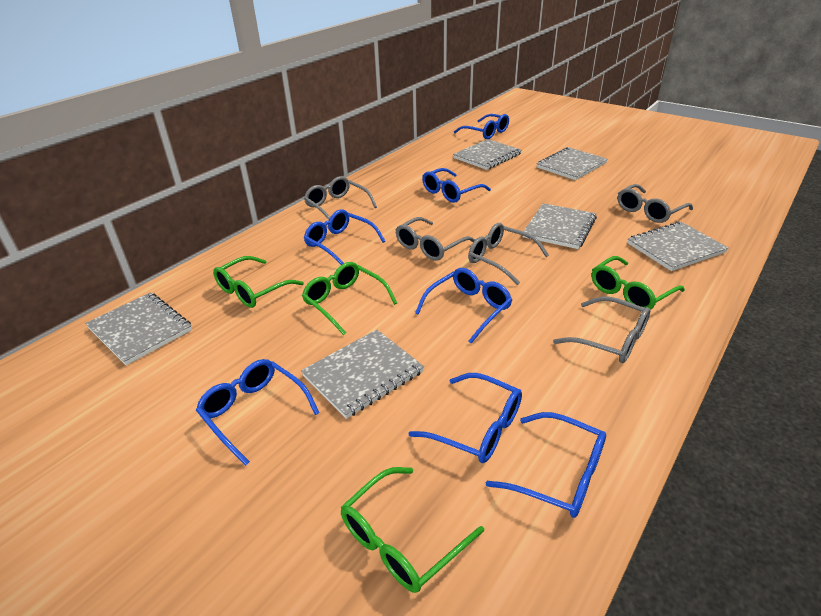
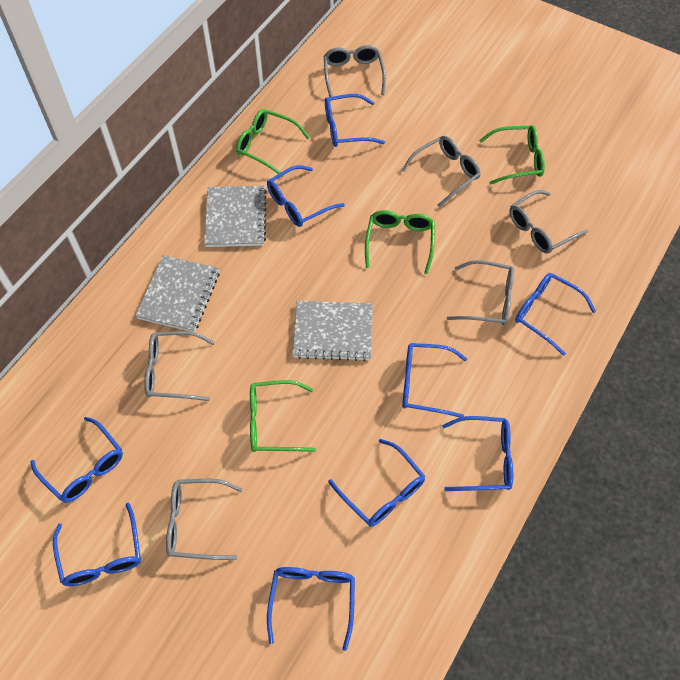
blue glasses: [196,359,319,466] [304,209,385,265] [409,373,522,463] [415,268,512,344] [422,168,491,203] [454,114,509,139] [486,412,606,518] = 7 -> [30,417,123,503] [53,503,141,586] [267,165,345,227] [267,567,355,651] [325,94,385,147] [328,439,425,527] [402,343,467,418] [442,416,513,491] [515,273,596,356] = 9
grey glasses: [304,176,377,220] [395,217,475,261] [468,223,549,285] [553,296,650,363] [617,184,693,223] = 5 -> [144,331,215,401] [166,479,242,560] [324,45,386,97] [402,136,481,207] [447,260,514,326] [509,190,589,253] = 6
grey notebook: [85,292,192,365] [301,330,424,419] [453,139,522,170] [523,203,597,249] [536,147,608,180] [628,222,729,271] = 6 -> [135,255,220,332] [204,186,267,247] [293,301,373,361] = 3

